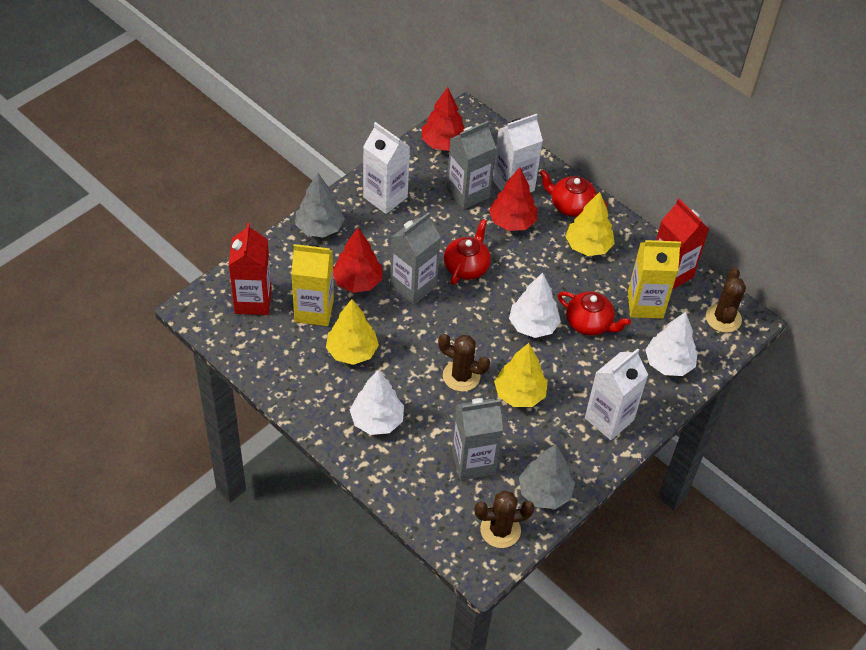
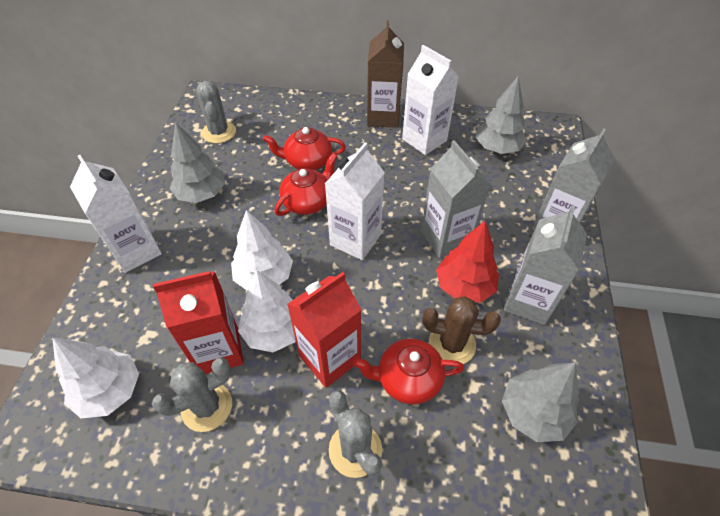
brown cactus: [438,334,490,392] [475,491,534,548] [706,268,746,333] = 3 -> [422,296,501,364] = 1
brown carton: none = 0 -> [367,20,404,128] = 1
grey cactus: none = 0 -> [152,358,232,432] [196,81,236,144] [329,390,382,478] = 3
grey tree: [295,173,345,238] [519,444,575,509] = 2 -> [169,123,225,203] [475,76,527,154] [502,363,579,442] = 3
red tree: [333,228,382,293] [422,87,465,151] [489,167,537,231] = 3 -> [436,221,499,303] = 1
yellow carton: [291,244,334,326] [628,240,681,319] = 2 -> none = 0
yellow tree: [326,299,379,365] [494,343,548,407] [565,192,615,256] = 3 -> none = 0

